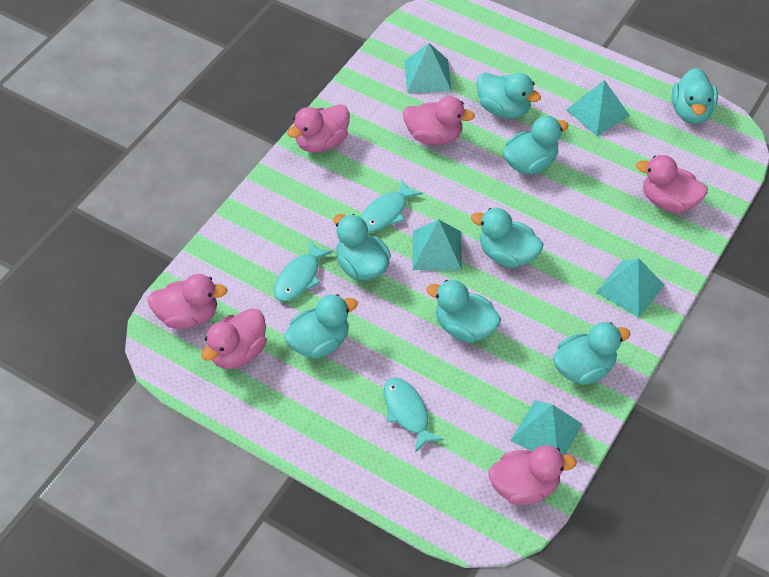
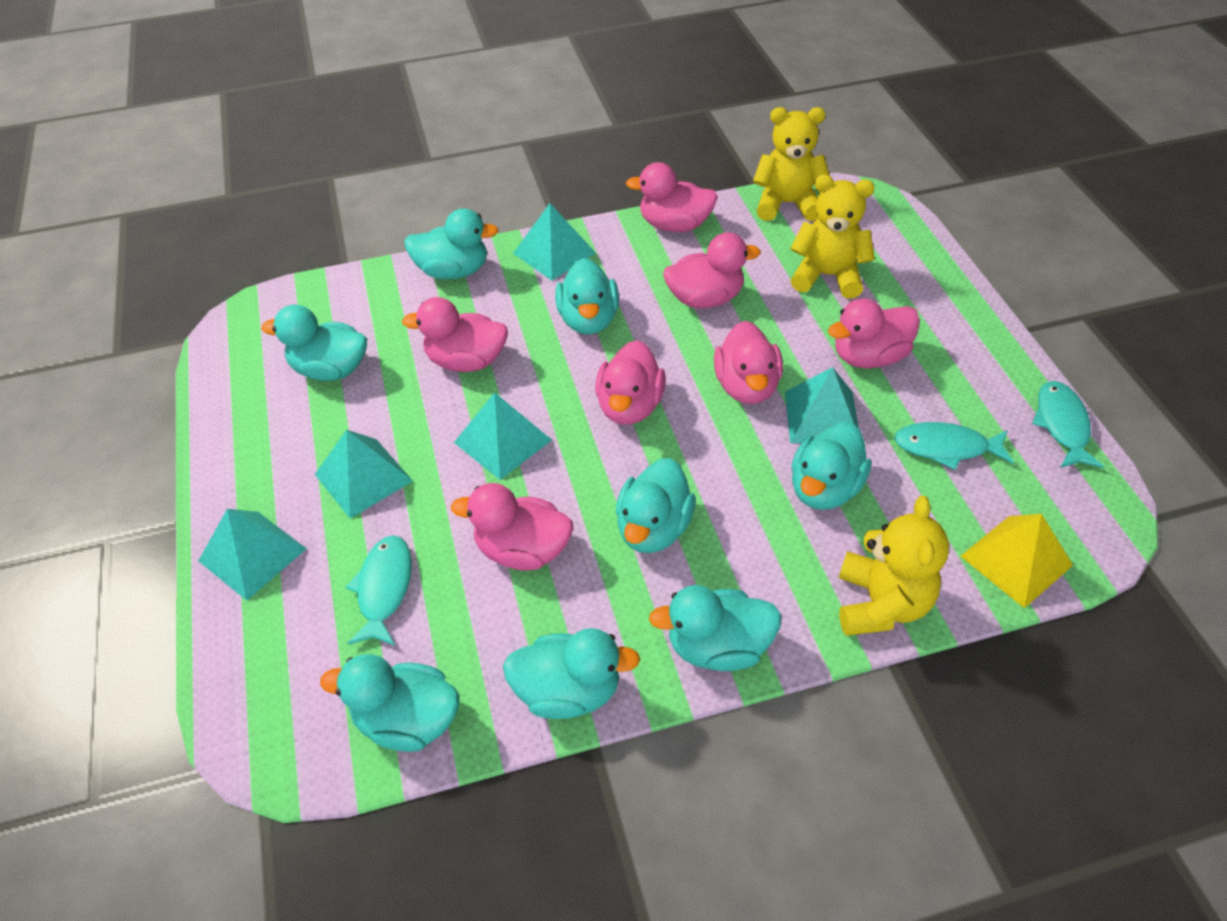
pink duck: [147,274,228,329] [201,308,267,369] [287,104,350,153] [403,96,475,145] [488,445,577,505] [636,155,708,213] = 6 -> [402,297,508,372] [451,483,573,571] [595,340,666,424] [626,162,718,232] [663,232,761,308] [714,321,783,404] [828,298,920,369] = 7
yellow pyramid: none = 0 -> [961,514,1073,608] = 1
yellow teddy bear: none = 0 -> [753,107,830,221] [790,175,875,299] [839,496,949,636] = 3

